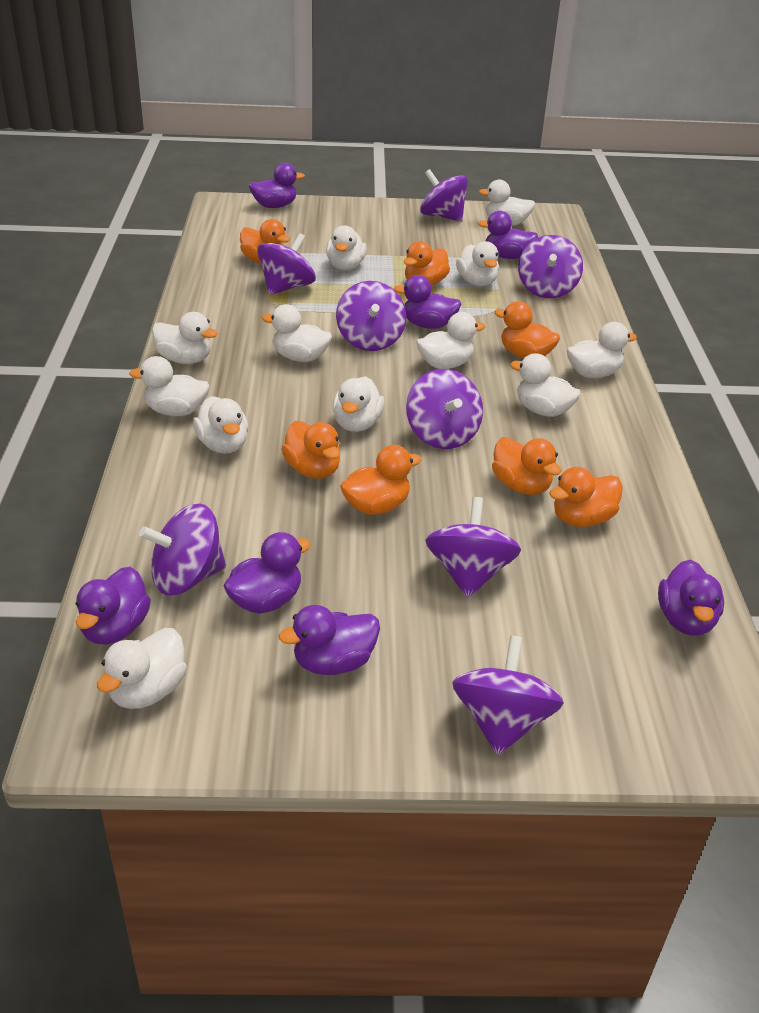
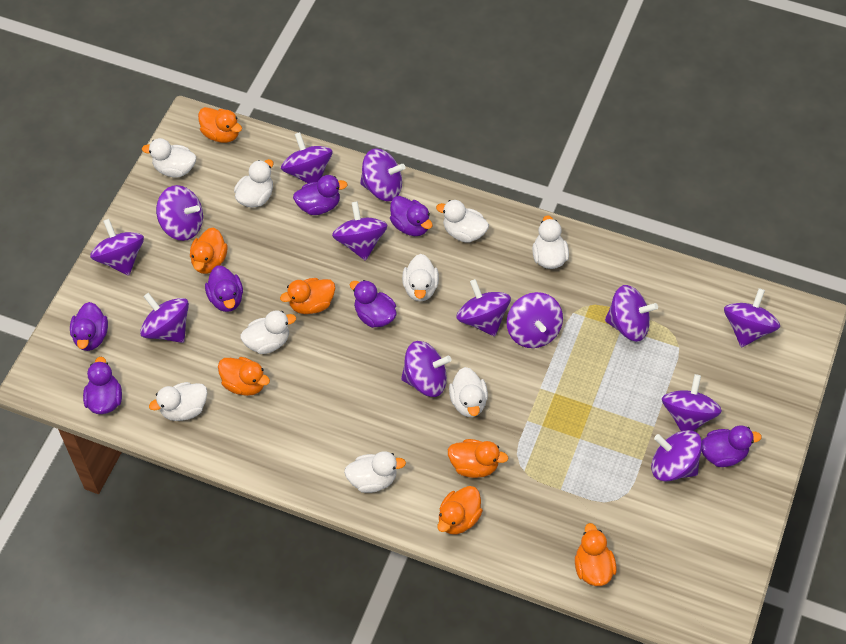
purple spinning top: [139,504,226,595] [257,233,316,295] [336,281,406,351] [406,369,483,449] [420,169,468,222] [425,497,521,598] [452,635,564,755] [518,235,583,298] = 8 -> [90,219,144,276] [140,293,189,343] [156,185,203,241] [281,132,333,183] [332,202,387,261] [360,148,405,201] [401,341,452,397] [456,279,511,336] [507,292,563,348] [605,285,658,342] [651,430,702,481] [662,374,722,431] [724,288,780,347] = 13
white duck: [97,628,187,709] [129,356,209,416] [152,312,218,364] [193,396,249,454] [262,304,332,362] [326,225,367,270] [332,376,385,432] [416,312,485,369] [456,241,499,286] [478,179,535,226] [510,353,581,417] [567,322,637,378] = 12 -> [142,138,196,178] [149,382,207,421] [234,159,273,208] [240,310,296,354] [344,451,406,493] [402,254,439,302] [436,200,489,243] [449,367,488,417] [532,215,569,269] = 9

